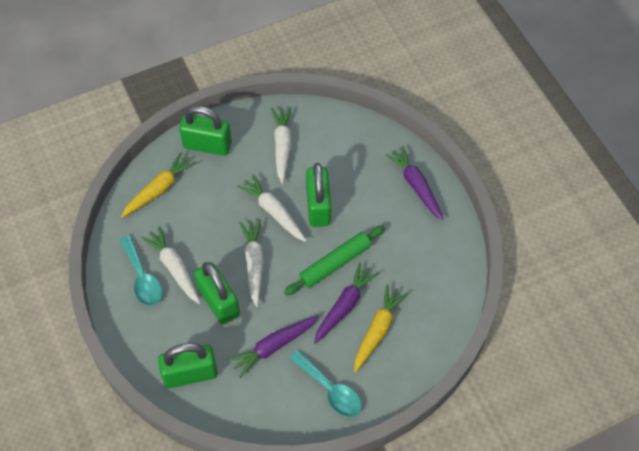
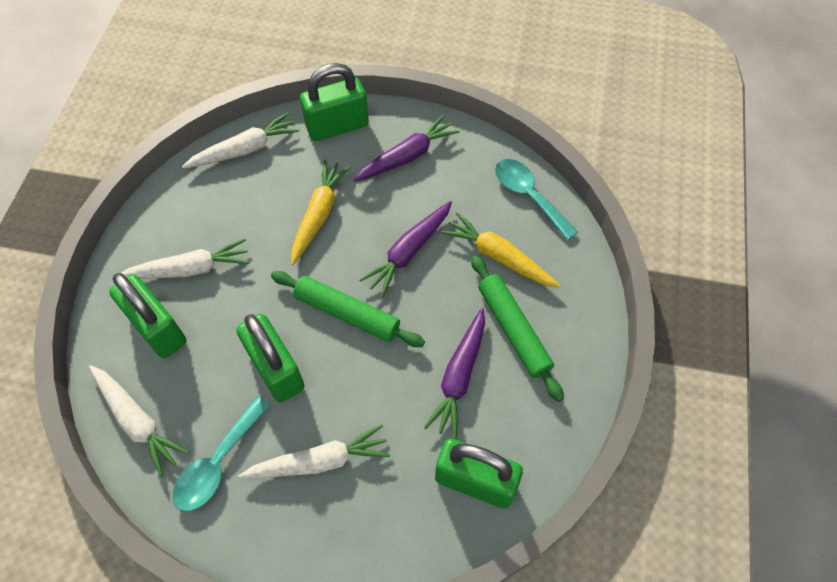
green rolling pin: [284,225,385,295] = 1 -> [271,271,425,347] [471,255,564,402] = 2

